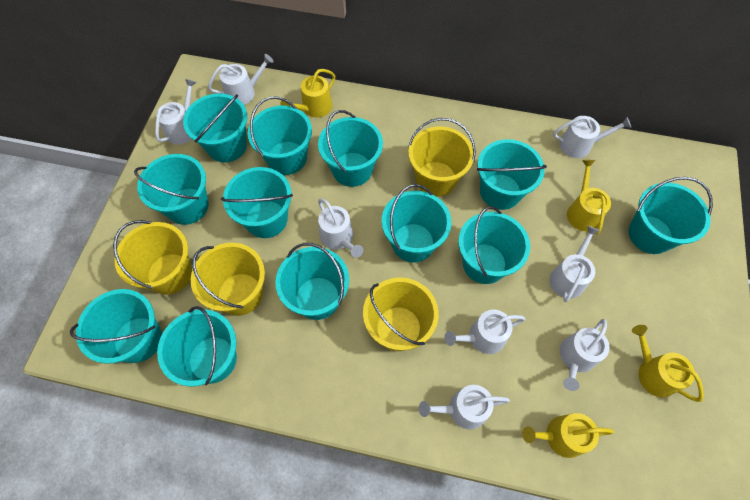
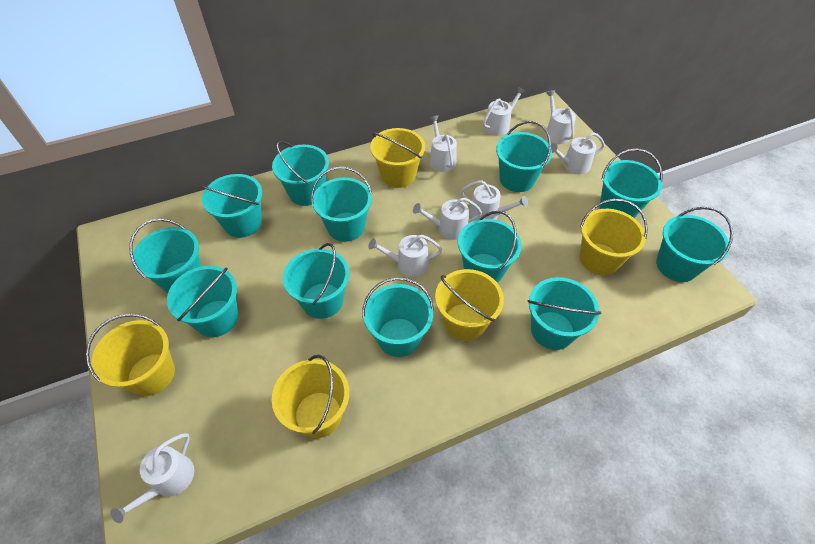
yellow bucket: [113,220,192,295] [191,243,265,316] [363,277,439,351] [408,118,476,196] = 4 -> [86,314,175,396] [272,355,349,438] [370,128,425,188] [435,269,504,341] [580,199,648,275] = 5
yellow watering can: [280,69,335,117] [522,413,614,458] [567,160,611,234] [632,325,704,402] = 4 -> none = 0

